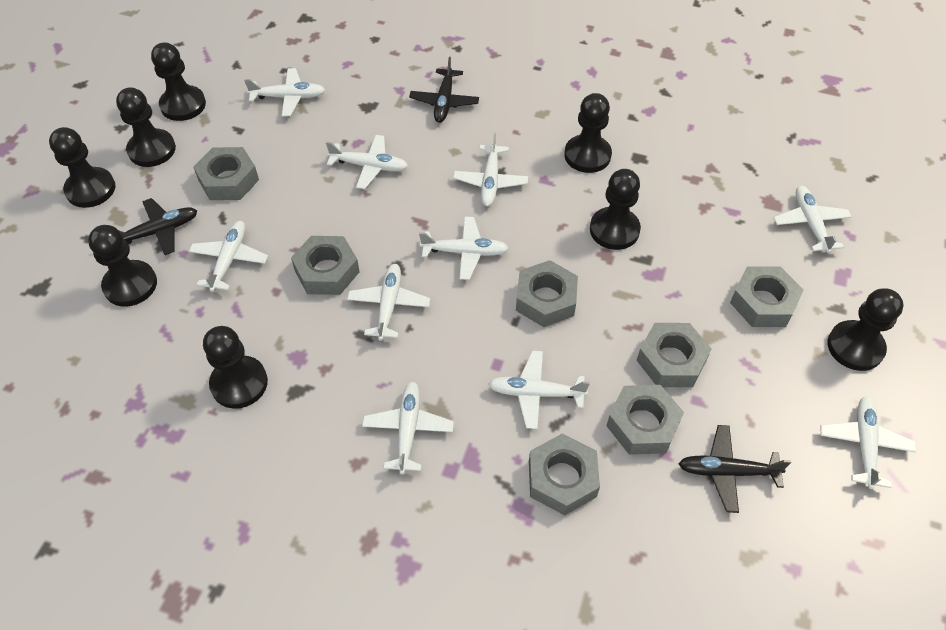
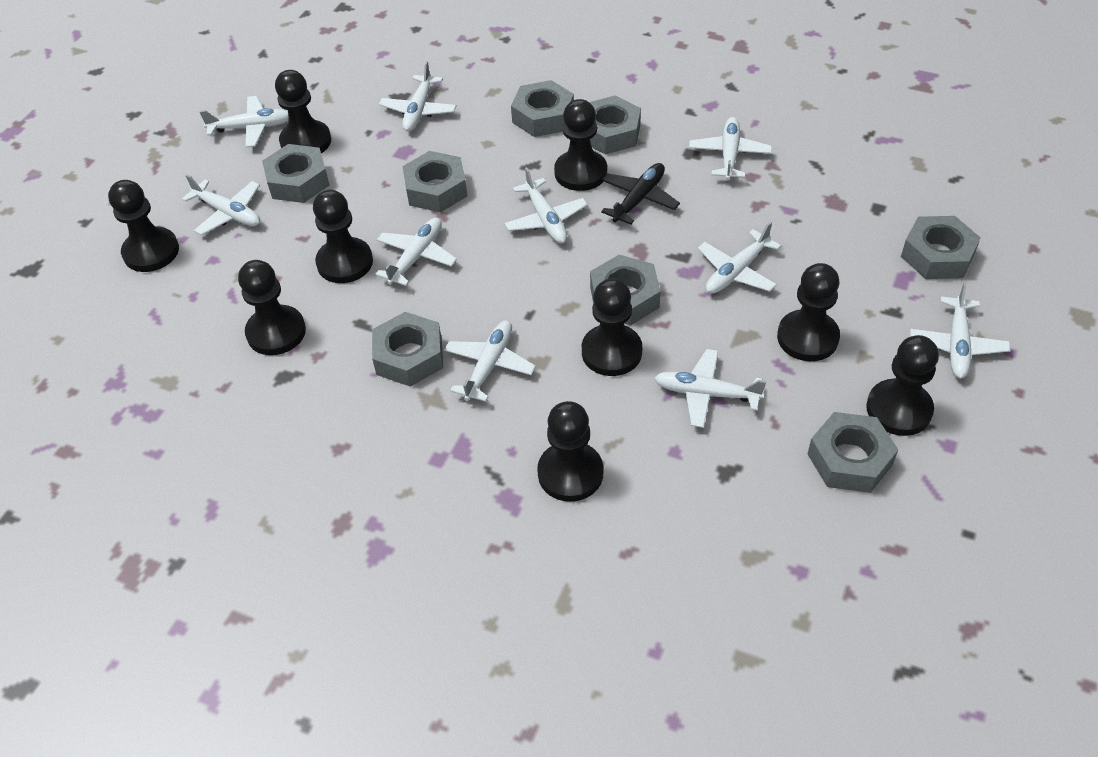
black pawn: [49,127,115,208] [88,225,157,307] [116,87,176,167] [151,42,206,121] [203,326,268,409] [564,93,612,173] [590,169,641,250] [827,289,904,371] = 8 -> [108,180,179,272] [238,260,306,355] [275,70,331,153] [313,190,373,283] [537,401,603,502] [554,99,607,191] [582,278,642,376] [777,263,840,361] [866,335,939,436] = 9
black plane: [120,198,198,255] [409,57,479,123] [679,425,791,513] = 3 -> [601,163,680,225] = 1
grey nut: [193,147,259,200] [291,236,360,295] [516,260,578,327] [529,433,600,515] [607,385,684,455] [636,323,711,387] [730,266,803,327] = 7 -> [262,144,330,203] [372,312,443,387] [402,151,468,212] [511,80,574,137] [589,96,641,155] [590,255,661,325] [808,412,898,493] [901,216,981,279] = 8

